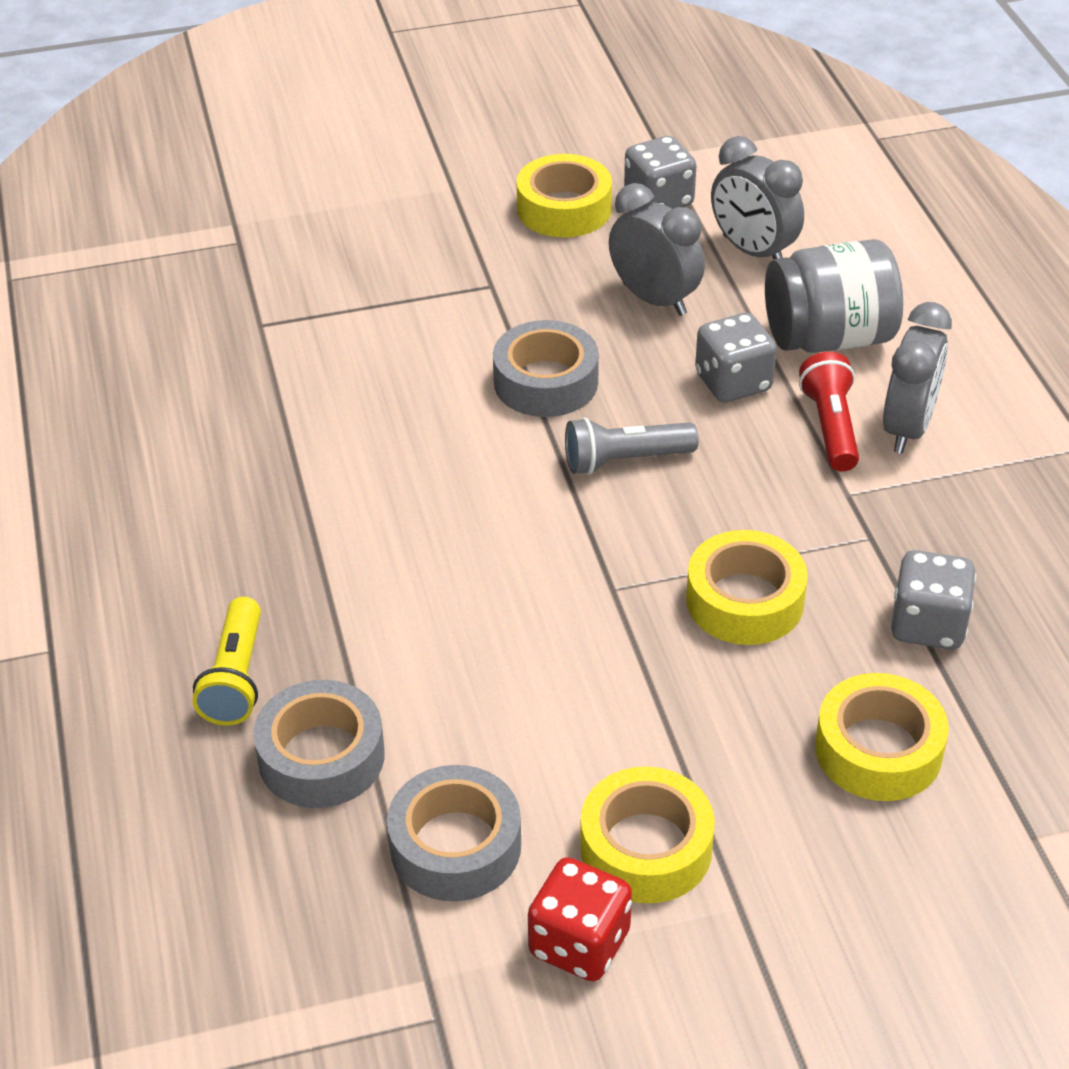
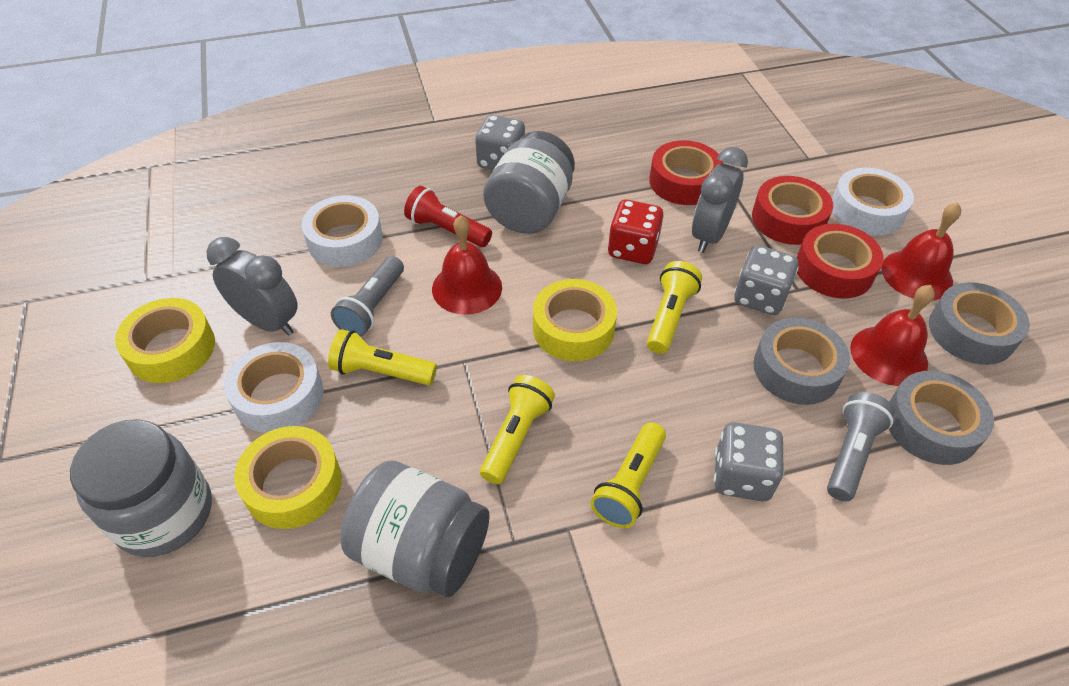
grey clock: [609,183,705,316] [711,136,804,259] [883,302,952,453] = 3 -> [207,237,298,336] [692,147,748,253] = 2
grey flashlight: [565,417,699,475] = 1 -> [331,256,404,337] [827,392,895,501] = 2
grey jar: [765,239,903,353] = 1 -> [70,419,212,557] [340,460,490,597] [483,131,575,234] = 3
red bell: none = 0 -> [432,215,502,315] [850,285,935,386] [881,203,961,300] = 3
red tape: none = 0 -> [649,140,723,205] [752,176,833,245] [797,224,884,299] = 3
white tape: none = 0 -> [224,342,324,433] [302,195,383,267] [832,168,914,236] = 3
yellow flashlight: [193,597,261,726] = 1 -> [328,329,437,385] [480,375,555,484] [590,422,666,528] [647,261,702,354] = 4
yellow tape: [517,154,612,237] [580,766,715,903] [686,530,808,645] [815,673,949,801] = 4 -> [115,298,215,383] [234,426,342,529] [533,279,617,361] = 3

